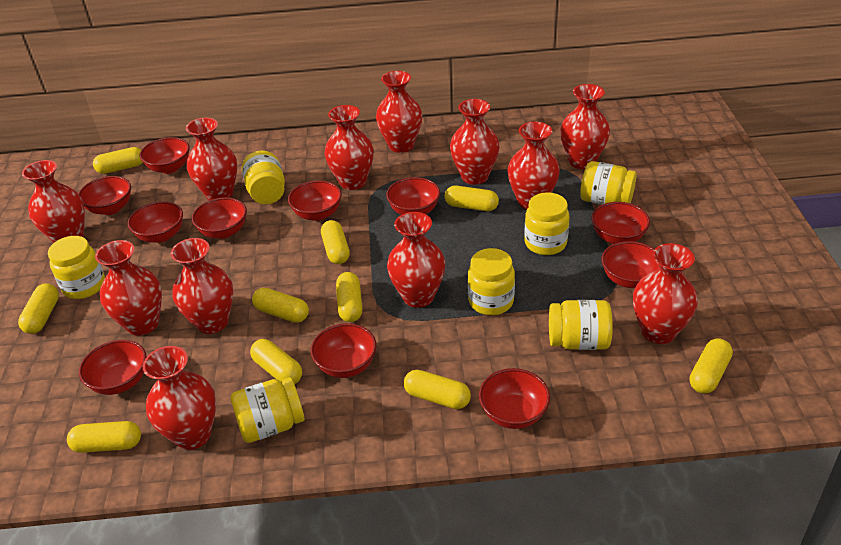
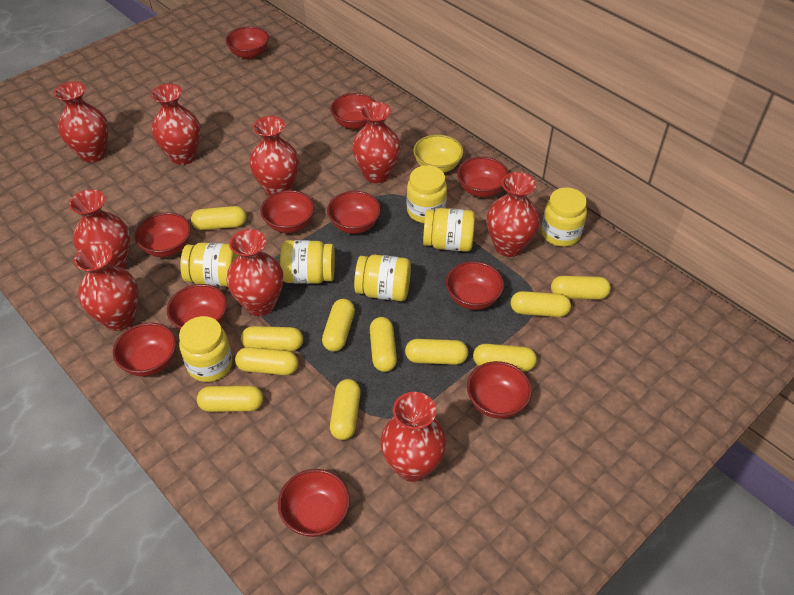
red vase: [22,160,85,243] [95,240,162,336] [143,346,216,450] [171,238,233,334] [186,117,237,200] [324,105,374,190] [376,71,422,153] [387,212,446,308] [450,99,499,185] [507,122,560,209] [560,84,610,169] [633,243,698,344] = 12 -> [54,82,109,163] [69,190,130,269] [74,243,139,331] [151,84,201,165] [226,229,283,316] [249,116,299,196] [352,102,401,184] [380,392,447,482] [487,172,540,257] = 9
yellow bowl: none = 0 -> [413,134,464,173] = 1
yellow capsule: [18,283,59,334] [67,421,141,453] [93,147,143,174] [250,339,302,384] [252,288,309,323] [321,220,350,264] [336,272,362,322] [404,370,471,409] [444,186,499,211] [690,338,733,394] = 10 -> [191,206,247,230] [197,386,263,412] [235,347,298,375] [241,326,303,351] [322,299,355,352] [330,379,361,440] [370,317,397,372] [405,339,468,365] [473,344,537,371] [510,291,571,317] [551,276,611,299] = 11

